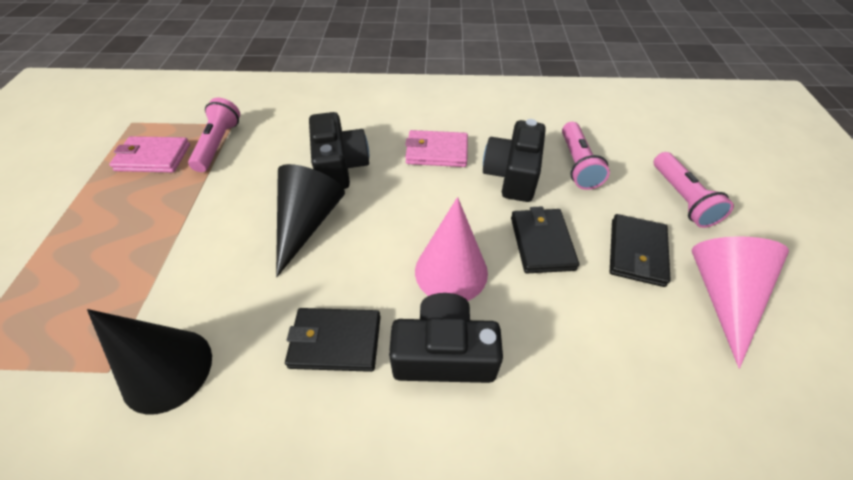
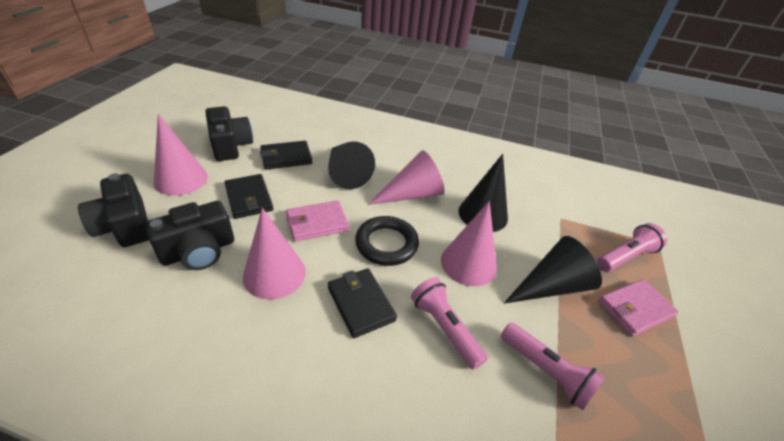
black cone: [87,309,212,415] [276,164,345,277] = 2 -> [328,141,375,189] [458,154,508,232] [504,236,602,304] = 3
black ring: none = 0 -> [355,216,419,266] = 1
pink cone: [415,197,488,301] [692,237,789,369] = 2 -> [154,114,208,196] [243,208,306,300] [368,150,445,205] [441,201,497,286] = 4

